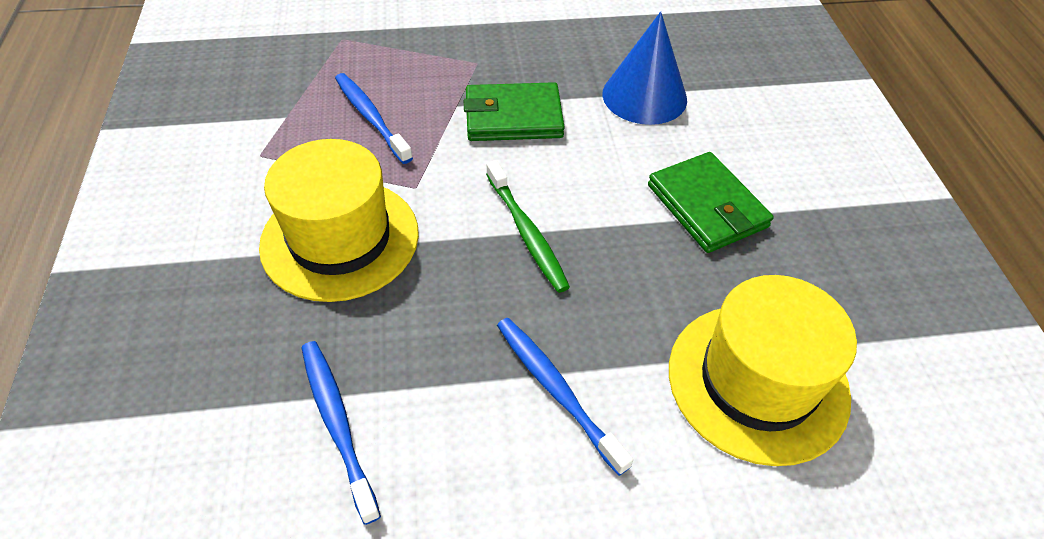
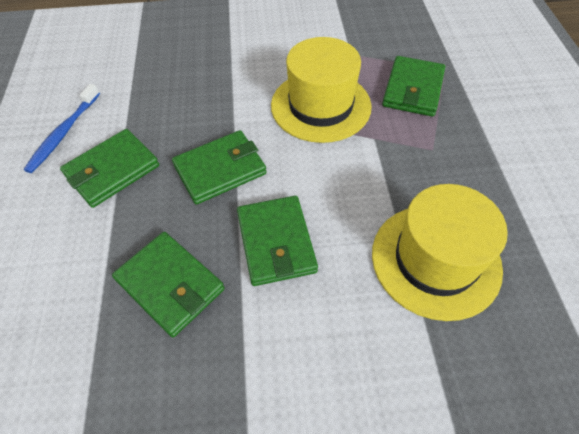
blue cone: [602,12,687,125] = 1 -> none = 0
blue toothbrush: [301,341,381,525] [335,73,413,164] [497,318,633,476] = 3 -> [24,84,100,173] = 1
green toothbrush: [486,160,570,293] = 1 -> none = 0
green wallet: [464,82,565,141] [648,152,773,253] = 2 -> [60,129,159,208] [112,232,224,337] [172,130,267,204] [237,196,318,286] [382,56,445,117] = 5

